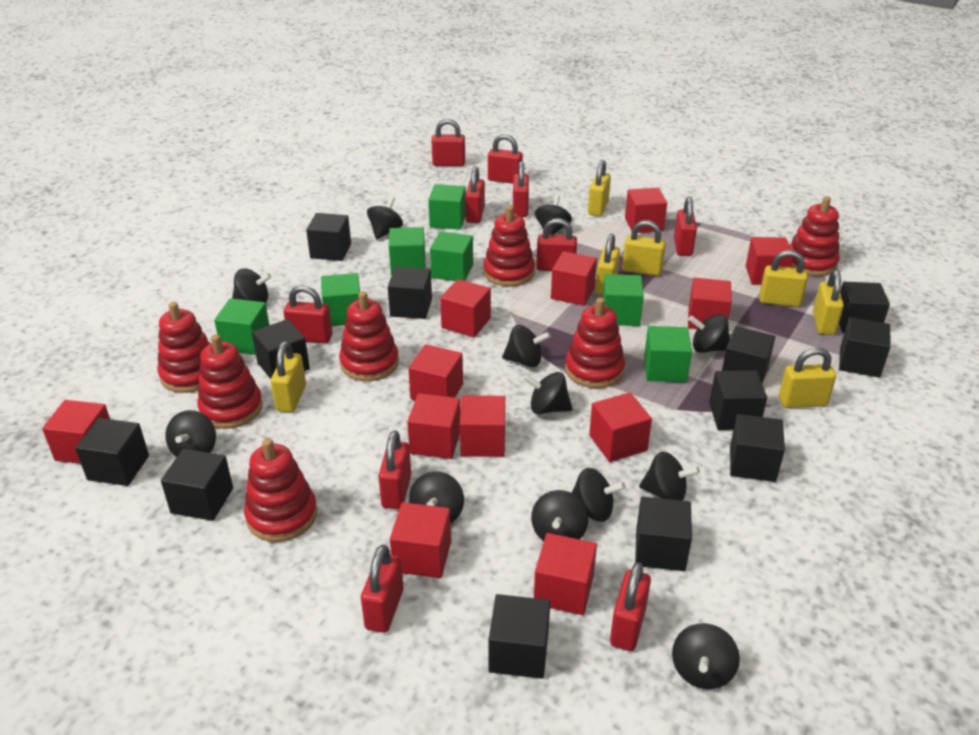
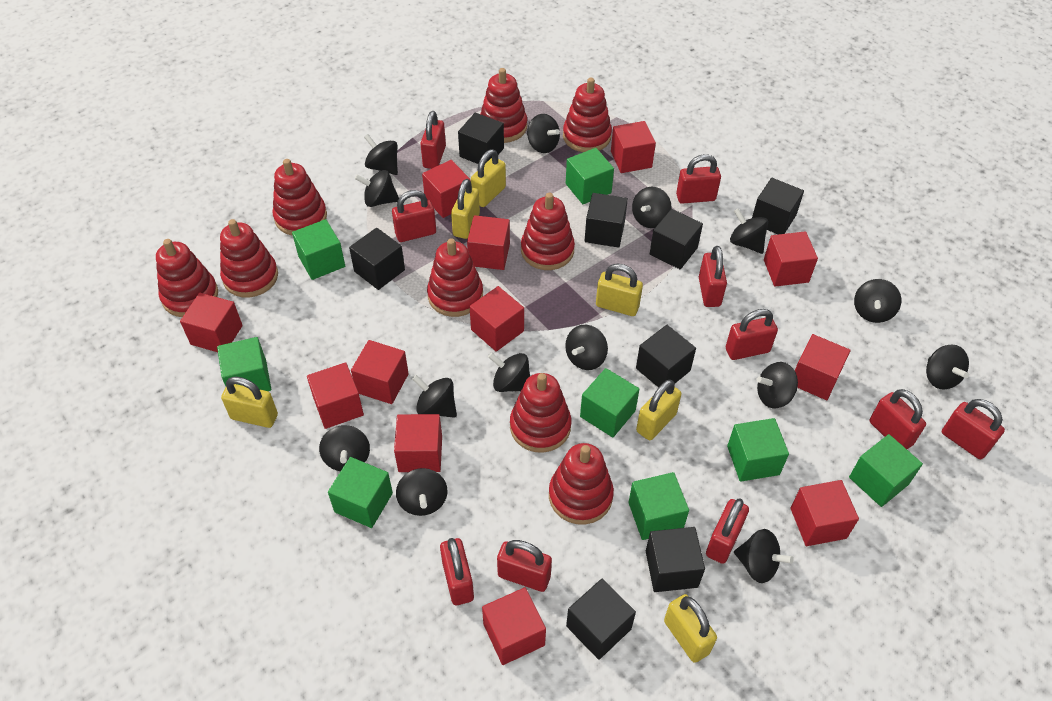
black cube: [75,418,149,486] [161,449,233,521] [252,319,310,379] [306,213,351,261] [388,267,432,319] [489,594,550,679] [635,497,692,571] [709,371,767,430] [722,326,775,383] [730,414,785,482] [839,282,890,333] [839,317,891,378] = 12 -> [349,228,405,290] [458,112,504,164] [566,579,636,660] [585,193,628,248] [636,325,696,388] [646,527,705,592] [650,209,703,269] [752,178,804,234] = 8
black spinning top: [165,410,216,457] [232,268,271,303] [367,196,403,240] [409,471,464,523] [502,325,551,367] [523,372,573,414] [531,490,588,541] [535,195,572,235] [571,468,626,522] [639,452,700,501] [672,623,740,689] [688,314,730,353] = 12 -> [319,425,370,471] [355,170,399,207] [364,134,398,175] [396,468,447,516] [412,375,457,418] [488,353,530,392] [527,114,560,153] [565,325,608,370] [632,187,672,228] [730,208,768,254] [734,529,794,583] [757,362,798,408] [854,279,901,323] [926,345,969,389] = 14
green cube: [214,298,269,355] [321,273,360,326] [389,227,425,275] [428,184,466,230] [430,231,473,281] [602,274,644,326] [644,326,692,382] = 7 -> [217,337,271,391] [292,219,345,280] [328,457,393,528] [566,148,614,204] [580,368,639,437] [628,472,689,540] [727,418,789,482] [849,434,923,507] = 8
red stacking toy: [157,302,210,393] [197,334,263,429] [244,438,317,542] [339,291,399,381] [483,205,535,287] [565,298,625,388] [789,196,840,276] = 7 -> [156,239,218,317] [220,219,278,297] [273,159,327,235] [427,238,483,317] [480,68,527,143] [510,373,571,453] [521,193,575,270] [549,443,614,525] [563,78,612,152] = 9
yellow padlock: [271,341,306,412] [588,160,611,216] [595,234,620,295] [622,220,666,276] [759,250,808,307] [779,347,836,408] [813,270,844,335] = 7 -> [221,377,278,428] [451,179,480,239] [471,149,506,207] [596,264,643,316] [636,380,681,440] [664,594,717,663] = 6

